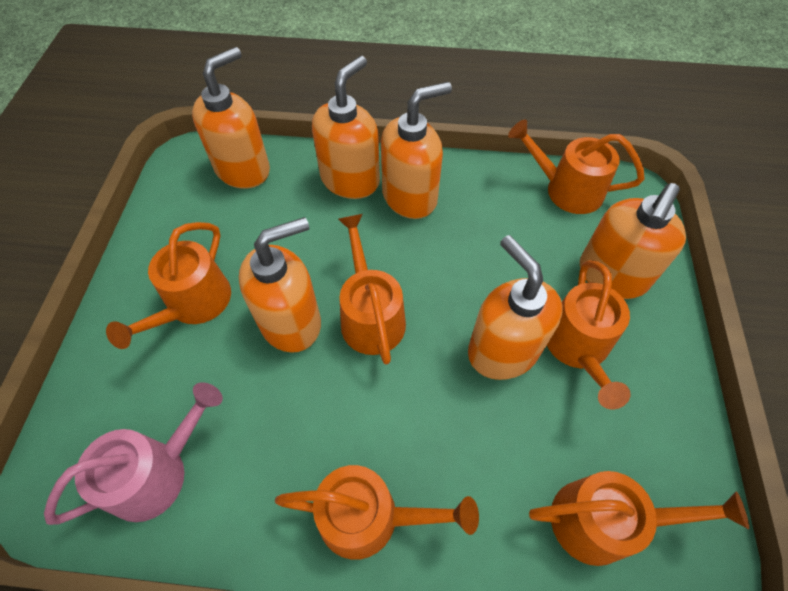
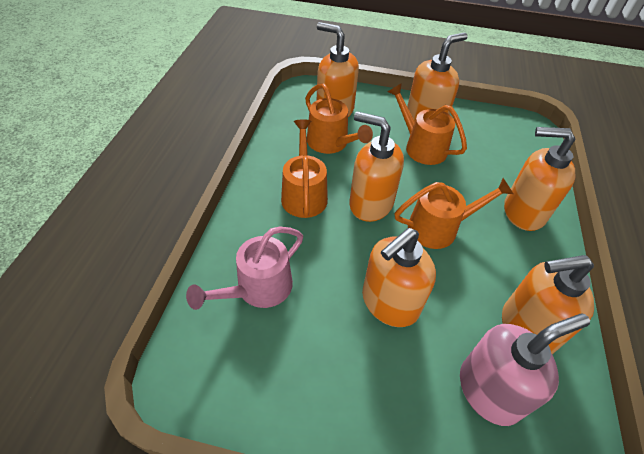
orange watering can: [106,222,231,349] [275,465,479,560] [338,214,406,365] [508,119,645,214] [529,471,749,566] [547,260,631,409] = 6 -> [281,119,328,218] [305,83,373,154] [387,83,467,165] [395,178,514,249] = 4
pink soap dispenser: none = 0 -> [460,314,590,426] = 1

